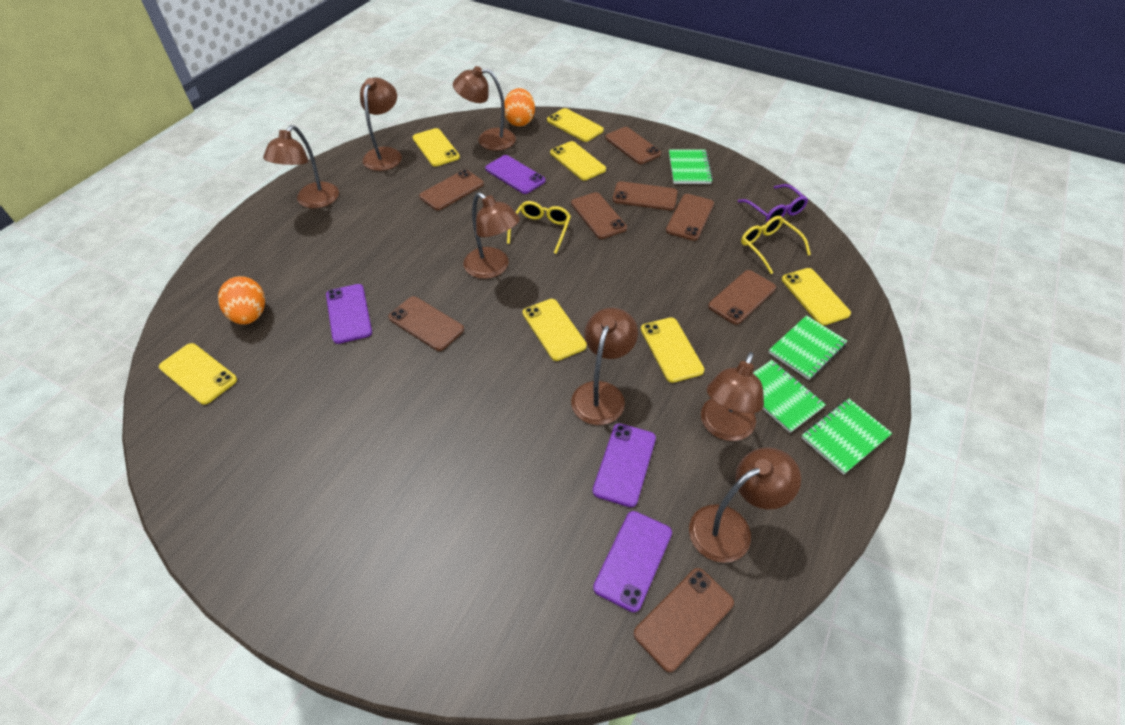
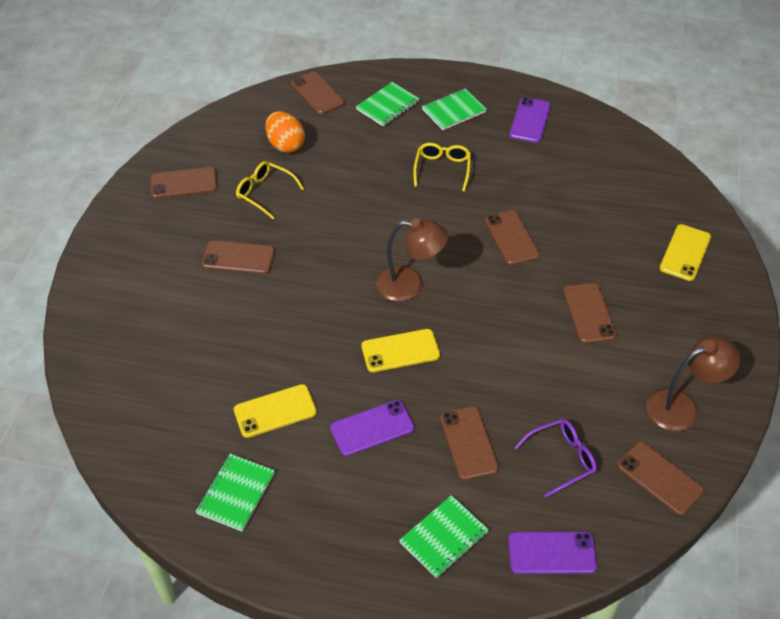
brown lamp: [263,125,339,208] [360,77,402,171] [453,66,516,151] [463,192,520,279] [571,308,638,425] [689,447,801,563] [701,352,764,441] = 7 -> [376,218,448,301] [646,336,740,431] = 2
brown phone: [388,296,464,351] [419,169,484,210] [571,192,627,239] [605,127,661,164] [613,181,678,210] [633,568,734,672] [666,194,714,241] [708,270,776,325] = 8 -> [151,167,217,198] [201,240,275,274] [291,72,345,115] [440,406,499,480] [485,210,540,265] [563,283,617,343] [617,441,704,515] = 7
orange egg: [218,276,265,325] [504,88,535,127] = 2 -> [265,111,305,153] = 1
purple phone: [326,284,372,344] [485,155,546,194] [593,423,656,507] [593,511,672,612] = 4 -> [330,400,415,456] [508,531,597,574] [509,97,551,143] = 3
yellow phone: [159,343,237,405] [413,128,460,166] [523,299,587,361] [547,108,604,142] [550,141,606,180] [641,317,704,383] [782,268,851,326] = 7 -> [234,384,317,438] [361,329,440,372] [660,224,711,281] = 3

